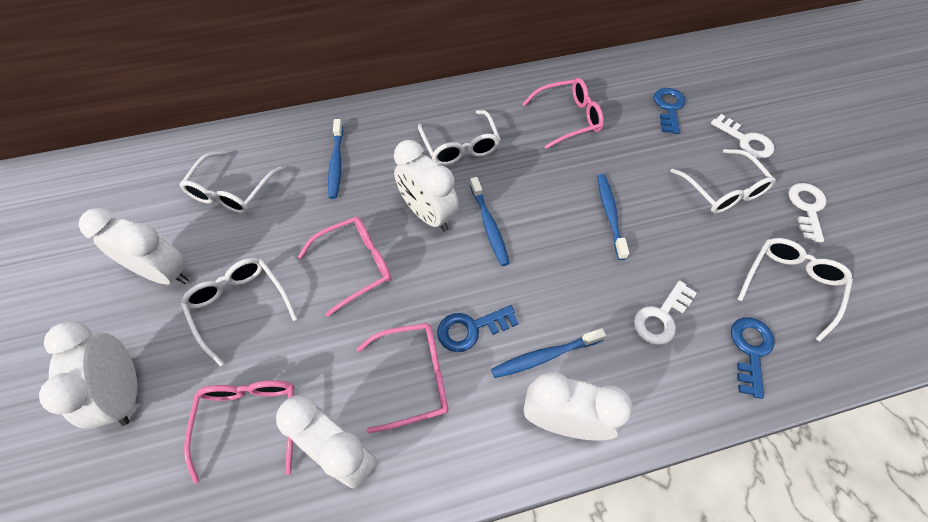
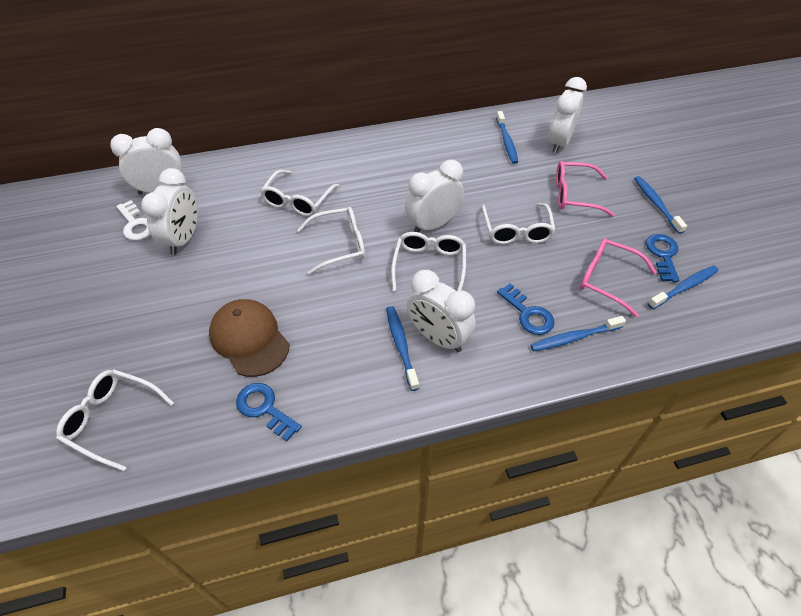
blue toothbrush: [328,119,343,199] [470,177,510,266] [491,328,606,378] [597,174,629,260] = 4 -> [386,306,419,391] [496,111,518,164] [530,316,626,352] [634,176,687,234] [648,265,719,309] = 5
brown cap: none = 0 -> [209,299,290,377] = 1
pink glasses: [184,380,294,484] [298,217,391,317] [356,323,448,433] [522,78,604,149] = 4 -> [556,161,615,217] [580,238,657,317] = 2
white key: [634,280,697,345] [711,114,774,159] [788,183,827,243] = 3 -> [116,200,150,241] = 1

